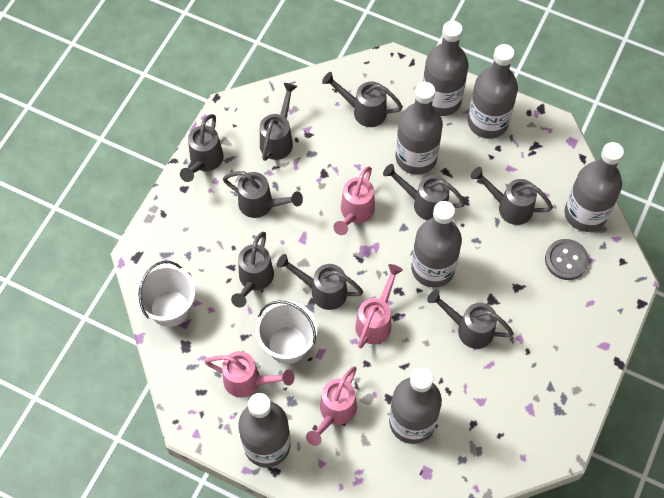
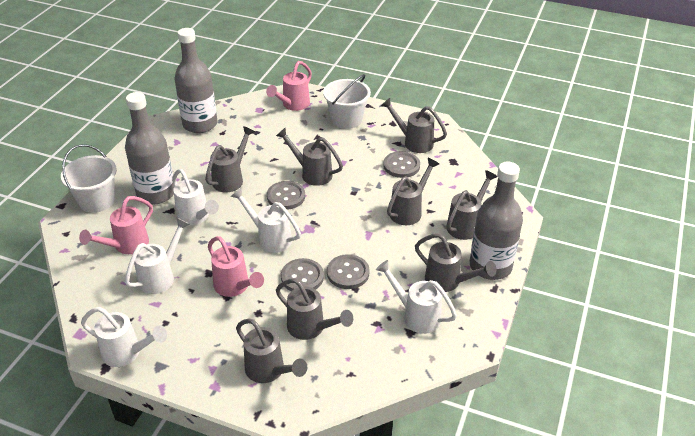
grey bottle: [238,393,291,467] [389,368,442,444] [396,82,443,175] [411,201,462,288] [423,20,468,116] [468,44,518,139] [565,142,624,232] = 7 -> [125,92,174,204] [175,28,218,133] [470,162,523,280] = 3
grey button: [545,239,589,280] = 1 -> [267,181,305,210] [281,258,324,291] [327,254,370,289] [383,151,420,178] = 4
grey watering can: [180,114,224,182] [223,171,303,218] [231,232,274,308] [260,83,297,161] [277,254,363,310] [322,72,403,127] [383,164,466,220] [427,290,514,349] [470,167,553,225] = 9 -> [205,126,255,192] [236,319,307,383] [276,128,343,186] [276,279,353,340] [381,98,447,153] [387,158,439,225] [415,233,497,292] [447,170,498,240] = 8
pink watering can: [204,351,294,397] [306,366,357,446] [333,166,375,235] [355,264,403,349] = 4 -> [79,196,153,254] [208,236,264,297] [266,61,312,111] = 3
white watering can: none = 0 -> [81,307,167,367] [125,218,190,294] [172,169,219,226] [230,188,301,253] [376,260,457,334] = 5

